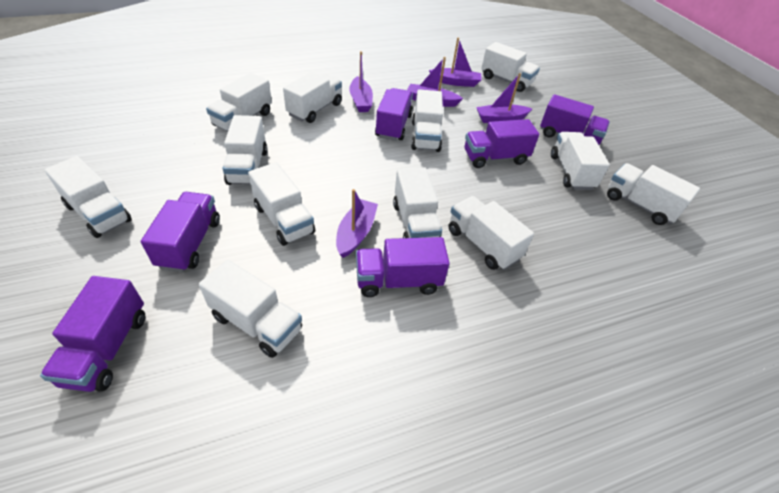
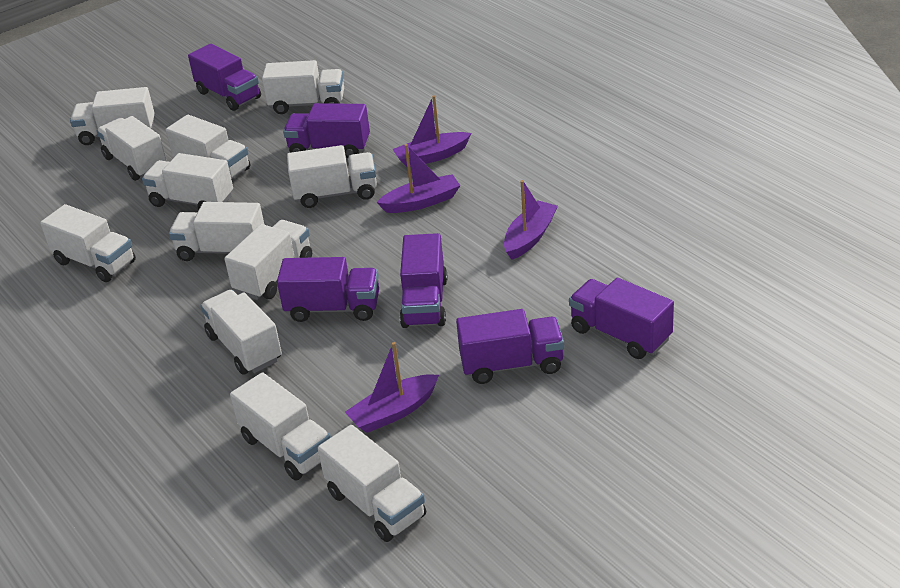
purple boat: [336,189,378,258] [350,51,373,112] [407,57,463,107] [429,38,482,87] [476,73,532,123] = 5 -> [345,342,439,433] [376,144,460,213] [393,95,471,167] [504,180,558,260] = 4

